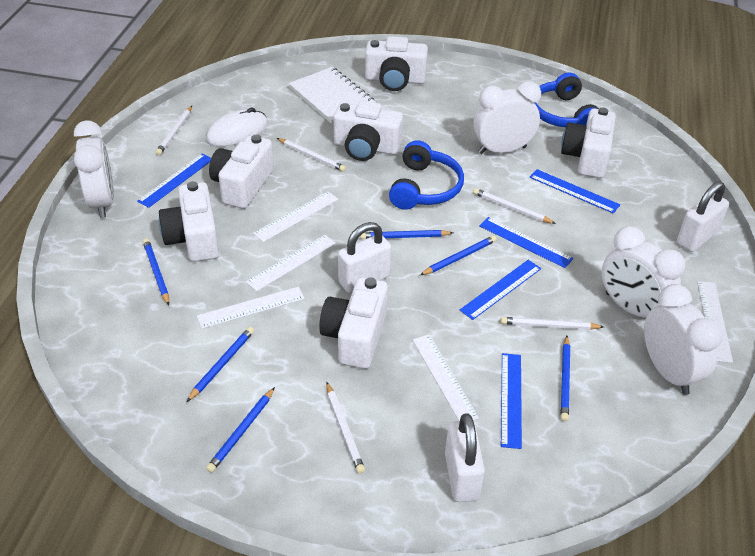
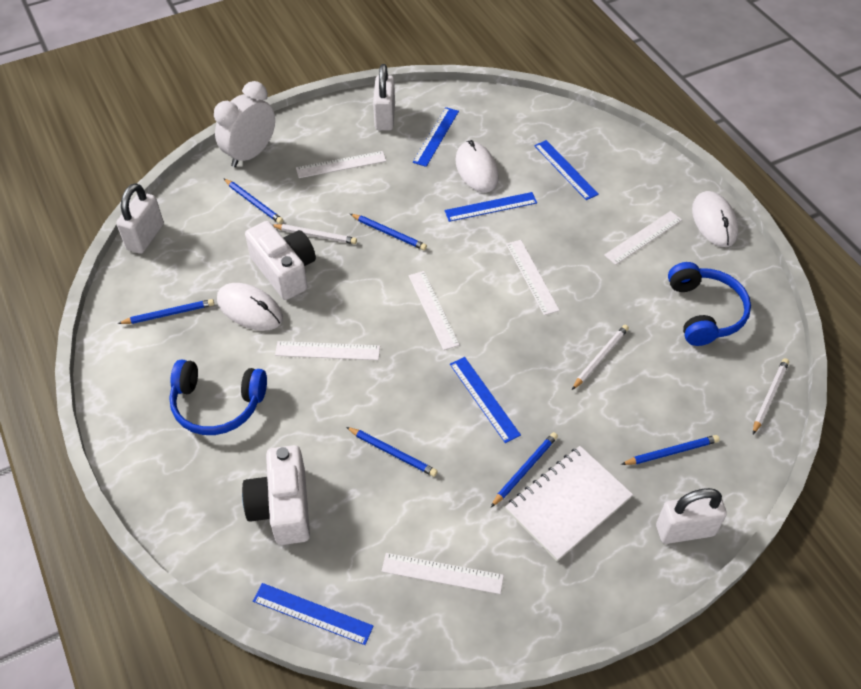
white camera: [159,181,219,262] [209,135,274,209] [319,277,388,369] [334,101,403,161] [365,36,428,91] [561,108,616,178] = 6 -> [242,445,310,545] [245,221,316,300] = 2
white clock: [74,120,114,218] [473,81,541,154] [602,226,685,317] [644,284,723,395] = 4 -> [214,81,275,167] = 1
white mouse: [206,107,268,146] = 1 -> [217,283,283,331] [455,140,499,192] [692,191,738,247] = 3
white pencil: [156,106,192,155] [277,138,346,172] [326,382,365,474] [473,188,556,224] [501,317,604,330] = 5 -> [273,224,357,244] [572,325,629,390] [753,358,789,434] = 3
white ruler: [197,286,305,329] [246,235,336,292] [253,191,338,242] [413,334,479,421] [697,281,733,363] = 5 -> [275,341,380,360] [296,151,386,178] [382,553,504,594] [409,271,460,350] [506,240,560,315] [604,211,682,265] = 6

